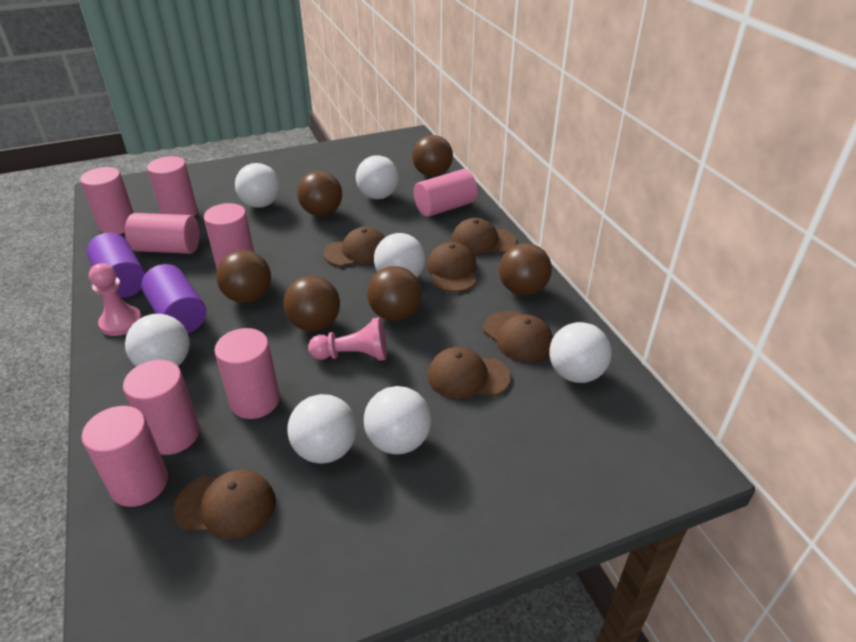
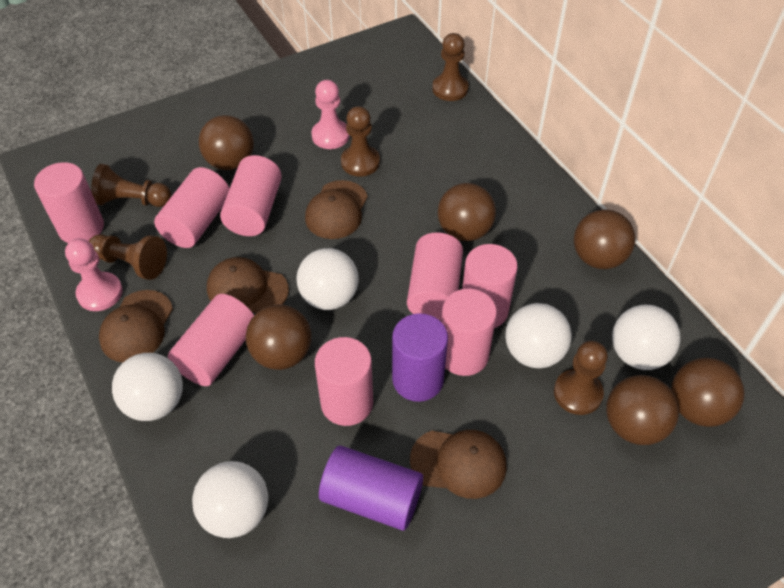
brown cap: [173,470,276,539] [323,227,385,266] [427,242,476,292] [427,347,511,399] [451,218,517,254] [483,311,553,362] = 6 -> [99,290,173,362] [207,257,289,313] [305,180,368,239] [410,430,507,499] = 4
brown pawn: none = 0 -> [89,234,167,280] [91,164,171,207] [341,106,380,176] [432,33,469,101] [554,341,608,415] = 5
white ball: [125,314,190,367] [235,163,280,208] [287,394,357,464] [356,155,399,199] [364,386,431,454] [374,233,425,277] [549,322,612,383] = 7 -> [112,353,183,421] [192,461,268,538] [296,248,359,310] [505,303,572,368] [612,305,681,370] = 5

